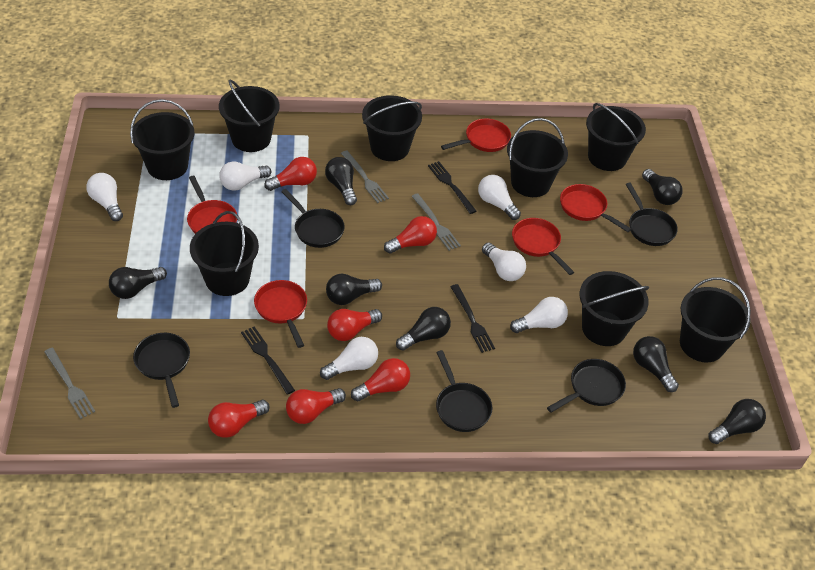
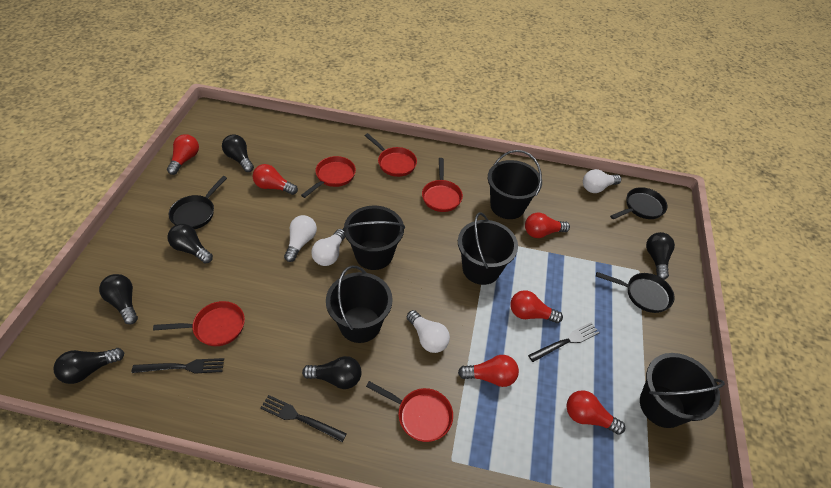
black bucket: [130,99,195,180] [190,211,259,296] [219,79,280,152] [362,95,422,161] [507,118,568,197] [580,271,649,346] [586,103,646,171] [680,277,751,363] = 8 -> [326,266,393,343] [343,206,405,270] [458,212,518,285] [488,150,542,219] [640,353,725,428] = 5
black light bulb: [109,267,167,299] [325,157,357,205] [326,274,382,305] [396,307,451,351] [633,336,679,392] [642,169,683,205] [709,399,766,444] = 7 -> [53,348,124,384] [99,274,138,324] [167,224,213,263] [222,134,254,172] [302,356,362,389] [646,232,675,280] = 6
black pan: [133,333,190,408] [281,189,345,248] [436,350,492,432] [547,359,626,413] [626,183,678,246] = 5 -> [169,176,227,229] [596,272,675,313] [610,187,667,219] = 3
grey fork: [44,348,95,419] [341,151,389,203] [411,193,461,251] = 3 -> none = 0
white light bulb: [86,173,123,221] [219,161,271,191] [320,337,378,380] [478,175,521,220] [482,242,526,281] [510,297,568,333] = 6 -> [284,215,317,262] [311,229,345,266] [407,310,450,353] [583,169,621,193] = 4

